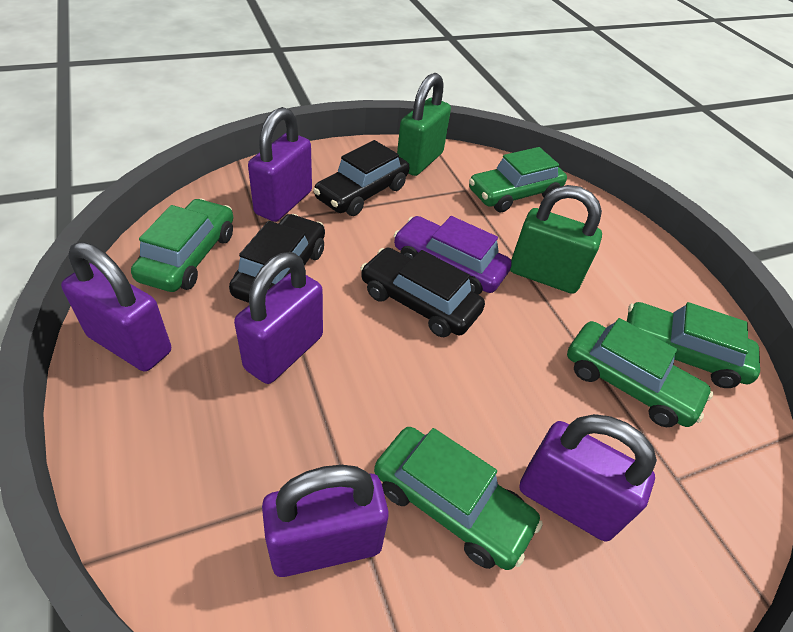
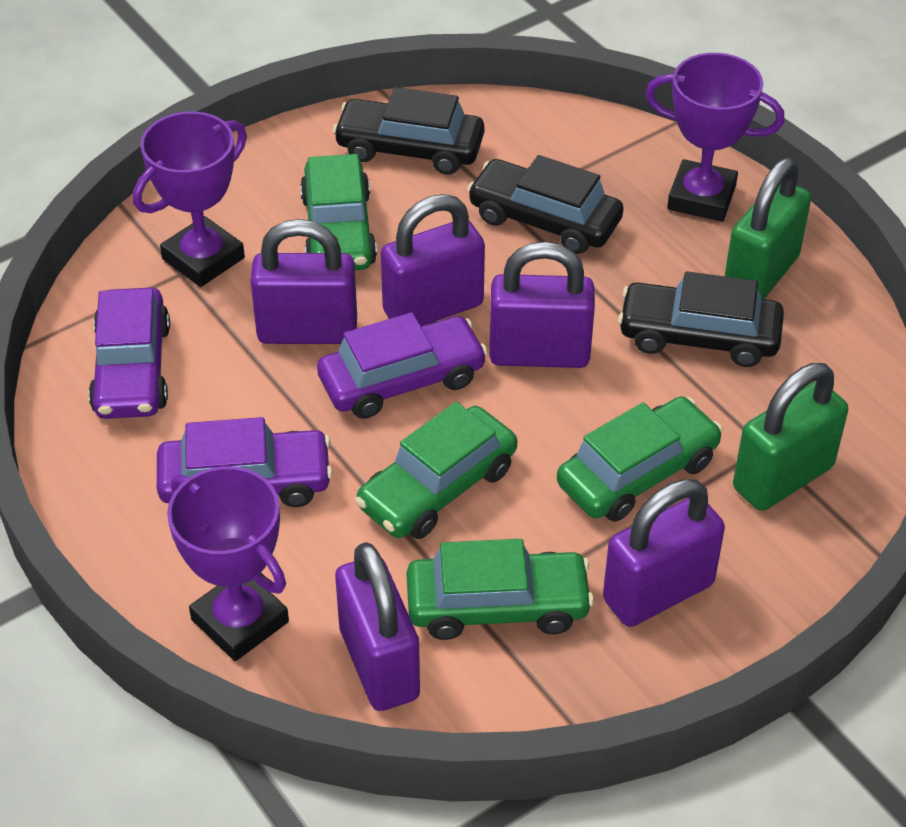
green car: [131,198,233,292] [374,427,543,570] [469,147,567,212] [567,318,713,427] [627,302,760,388] = 5 -> [300,154,377,270] [355,402,517,539] [406,539,594,640] [557,397,723,522] = 4
purple car: [393,216,512,295] = 1 -> [88,287,170,419] [157,417,333,507] [317,312,488,419] = 3
purple trophy: none = 0 -> [133,112,247,287] [167,466,289,661] [645,53,785,222] = 3

